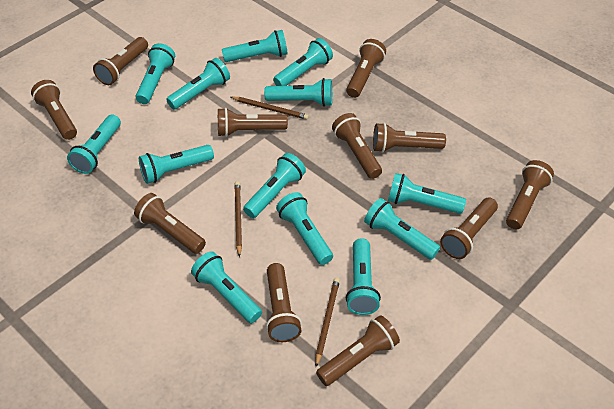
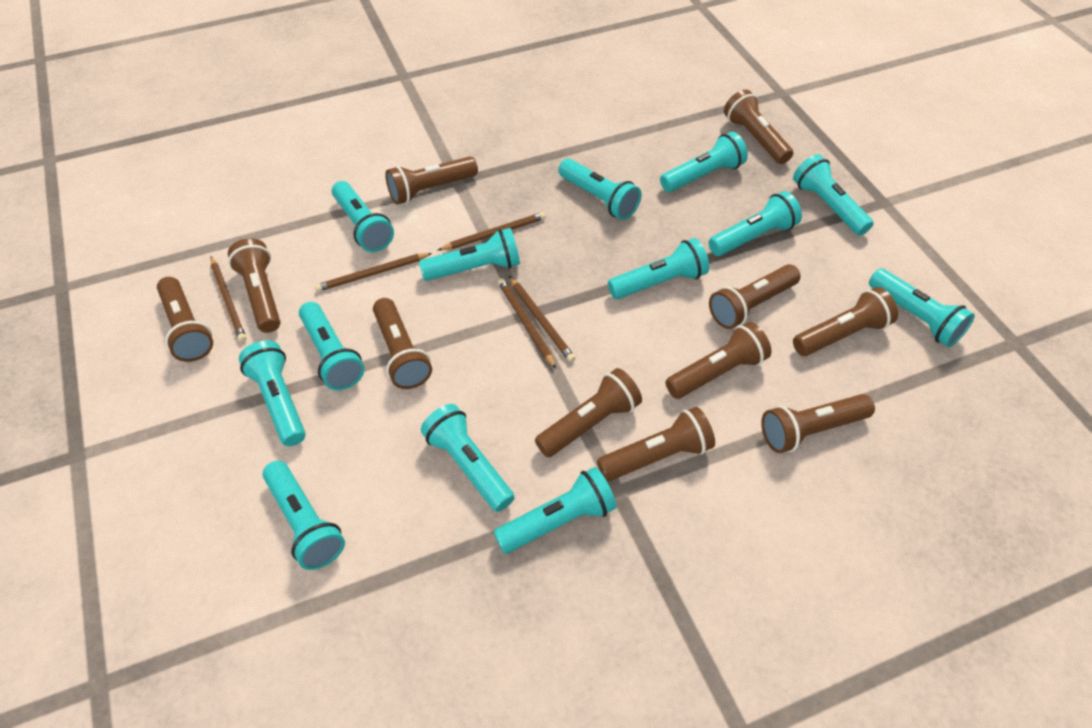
brown pencil: [231,97,309,120] [234,181,242,257] [315,278,340,367] = 3 -> [210,256,246,342] [314,253,432,292] [438,212,546,251] [498,278,556,369] [509,276,576,362] = 5

